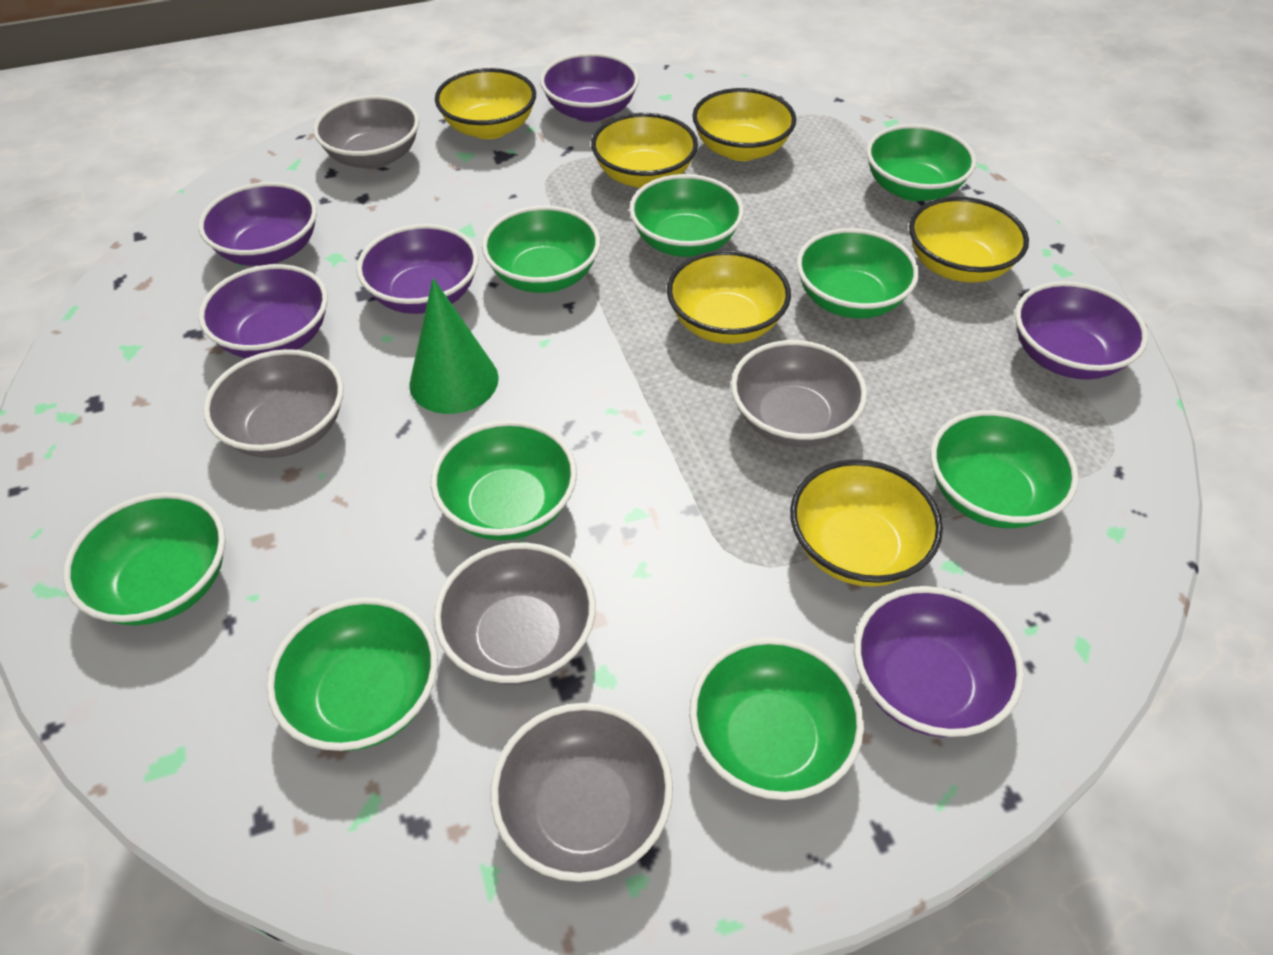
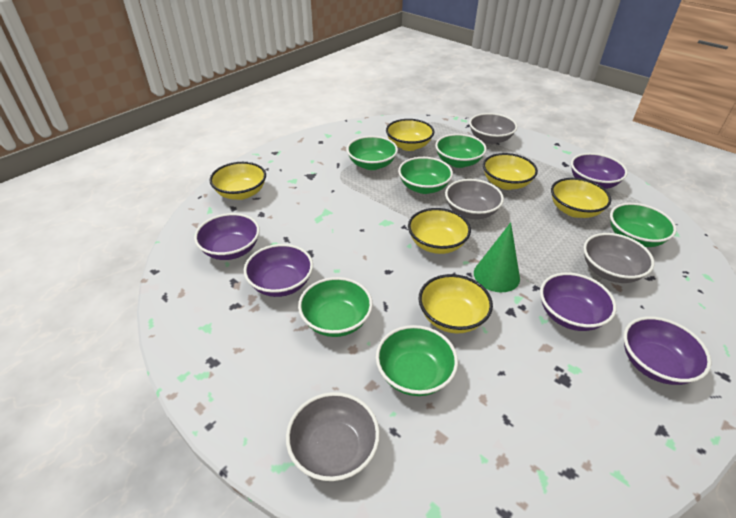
green bowl: [63,492,226,625] [266,597,438,751] [431,420,577,541] [482,206,600,293] [629,174,744,257] [689,637,864,800] [796,228,919,318] [866,124,976,201] [930,410,1079,528] = 9 -> [298,277,373,337] [347,136,398,170] [376,325,458,396] [398,157,453,194] [435,134,487,168] [610,203,677,247] = 6
grey bowl: [203,349,344,458] [313,95,419,169] [434,543,596,685] [490,703,673,882] [731,340,867,447] = 5 -> [286,392,380,481] [445,179,504,219] [469,113,518,144] [583,233,655,283] = 4
purple bowl: [198,182,317,266] [198,264,328,358] [357,224,479,314] [540,52,639,122] [854,586,1024,737] [1015,281,1148,380] = 6 -> [194,213,260,260] [244,244,313,297] [540,273,617,331] [571,153,628,189] [623,316,712,385] = 5

